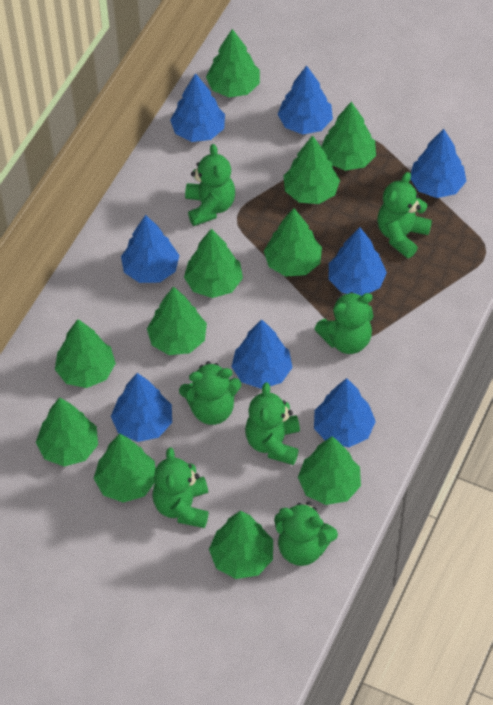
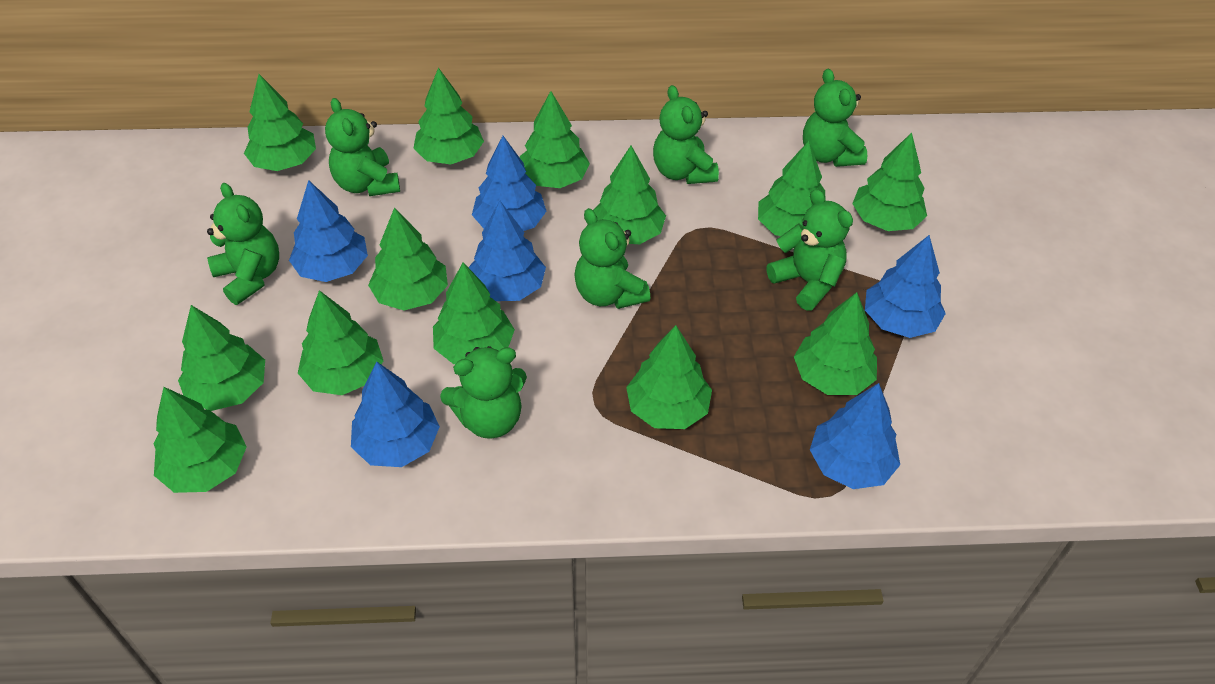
blue tree: [111,373,172,442] [121,215,179,283] [170,73,225,142] [231,319,293,389] [278,66,333,135] [314,378,376,447] [328,227,387,296] [411,129,466,198] = 8 -> [289,180,368,282] [351,362,440,467] [468,201,546,301] [472,136,546,231] [810,383,900,489] [865,235,946,338] = 6
green tree: [36,397,98,467] [55,319,116,388] [94,434,156,503] [147,286,207,355] [184,229,243,298] [206,29,260,97] [209,511,273,579] [264,208,322,277] [284,135,340,204] [298,436,361,505] [321,102,376,171] = 11 -> [153,387,247,493] [178,305,265,411] [244,74,316,171] [298,290,383,395] [368,208,448,310] [413,68,484,164] [433,263,515,364] [520,91,590,188] [593,146,666,244] [626,325,712,429] [758,141,826,236] [794,292,877,395] [852,133,927,231] = 13

